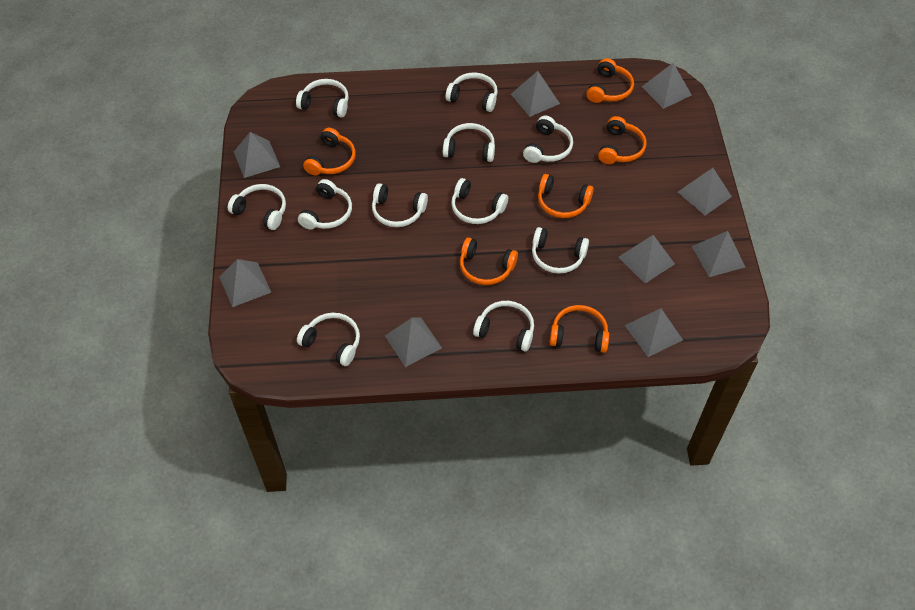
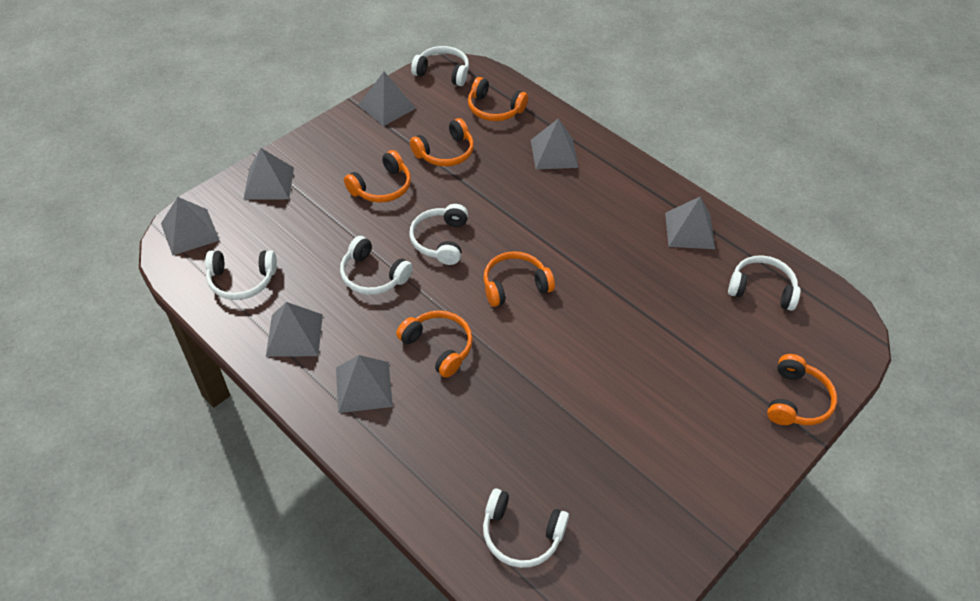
grey pyramid: [219,259,271,307] [234,132,280,178] [385,318,442,367] [511,71,560,117] [618,235,675,283] [625,308,683,357] [642,63,692,109] [678,168,732,215] [692,231,745,277] = 9 -> [161,197,220,256] [244,148,294,199] [266,302,323,357] [336,355,393,413] [358,72,416,126] [531,118,579,169] [665,196,715,249] = 7
white headphones: [228,184,286,230] [296,79,349,118] [297,313,360,366] [298,179,352,230] [372,183,428,227] [443,123,495,162] [445,72,498,112] [451,178,508,224] [473,301,534,352] [523,116,573,163] [532,227,589,274] = 11 -> [205,250,277,300] [340,236,413,295] [409,204,468,265] [411,46,469,86] [483,488,569,568] [728,255,801,311] = 6

